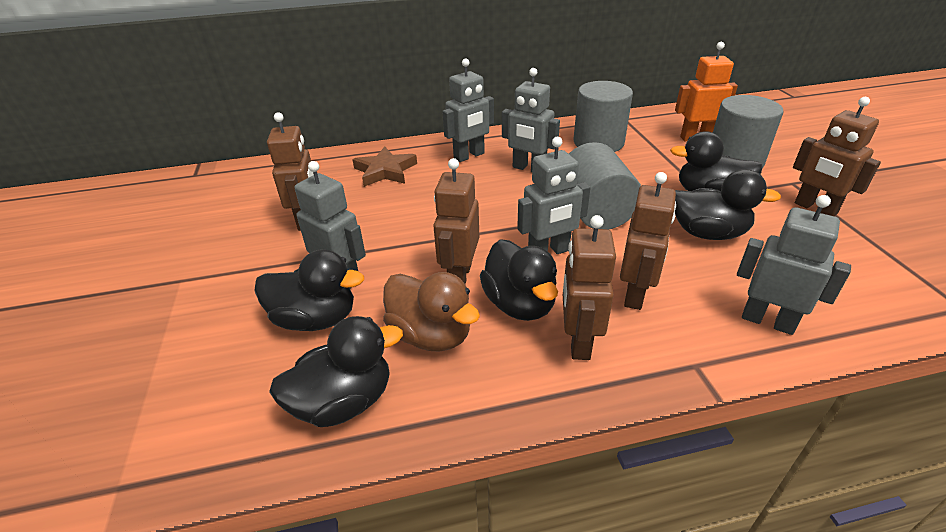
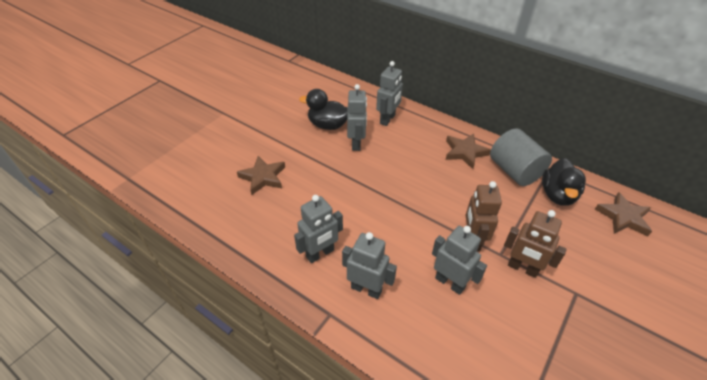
black duck: [254,249,364,331] [269,316,403,427] [480,239,558,321] [670,131,763,191] [675,169,781,240] = 5 -> [299,89,348,130] [542,158,586,206] = 2
brown duck: [383,272,480,351] = 1 -> none = 0
brown robot: [267,113,314,231] [433,158,479,284] [563,215,616,360] [620,172,676,310] [793,97,881,216] = 5 -> [466,181,502,252] [504,210,567,278] = 2
brown star: [352,146,417,187] = 1 -> [237,156,285,195] [446,133,491,169] [595,192,652,236] = 3
grey cylinder: [569,142,641,230] [573,81,633,152] [713,95,784,167] = 3 -> [490,128,552,186] = 1
orange robot: [675,42,738,141] = 1 -> none = 0

